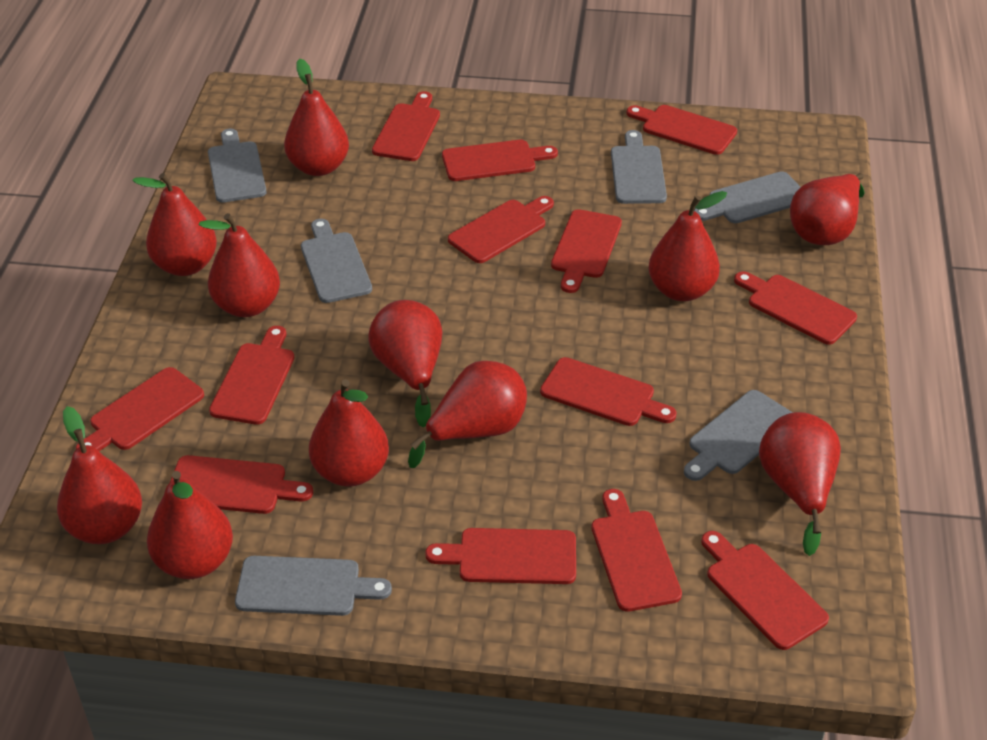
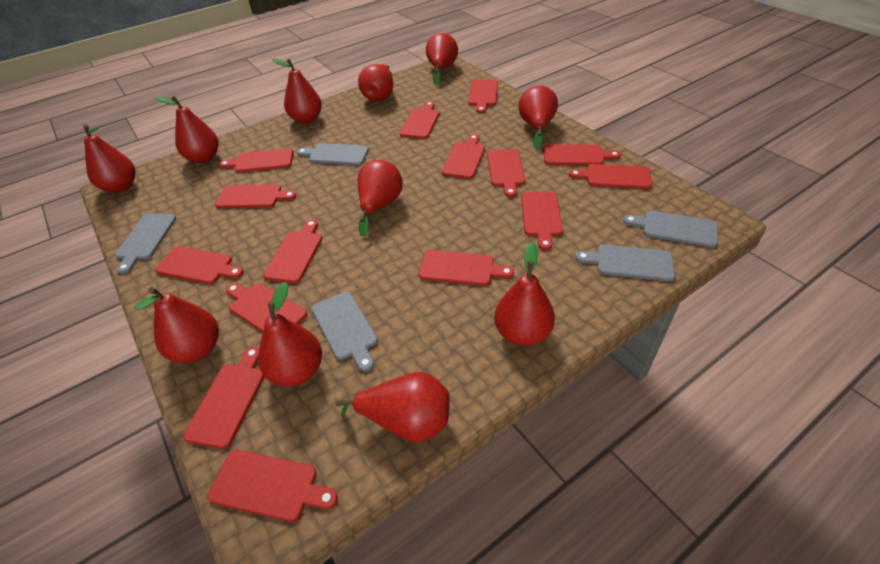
grey cutting board: [208,129,267,203] [235,556,392,616] [301,219,372,303] [611,130,667,204] [684,390,793,481] [694,171,801,223] = 6 -> [115,214,176,274] [297,143,369,165] [312,292,378,372] [575,244,675,281] [623,211,718,248] = 5
red cutting board: [76,367,204,451] [170,455,313,514] [209,326,294,425] [372,91,440,161] [425,528,576,584] [442,140,558,181] [448,196,554,263] [540,357,677,426] [551,209,622,293] [591,489,682,612] [627,105,737,155] [701,531,829,650] [734,271,857,345] = 13 -> [155,246,243,284] [183,346,264,449] [207,450,338,522] [215,184,296,208] [219,148,293,173] [226,283,307,332] [263,219,322,283] [400,101,440,139] [419,250,514,286] [442,134,485,179] [468,80,498,113] [487,149,525,197] [521,192,563,250] [543,145,621,165] [569,164,652,189] = 15

